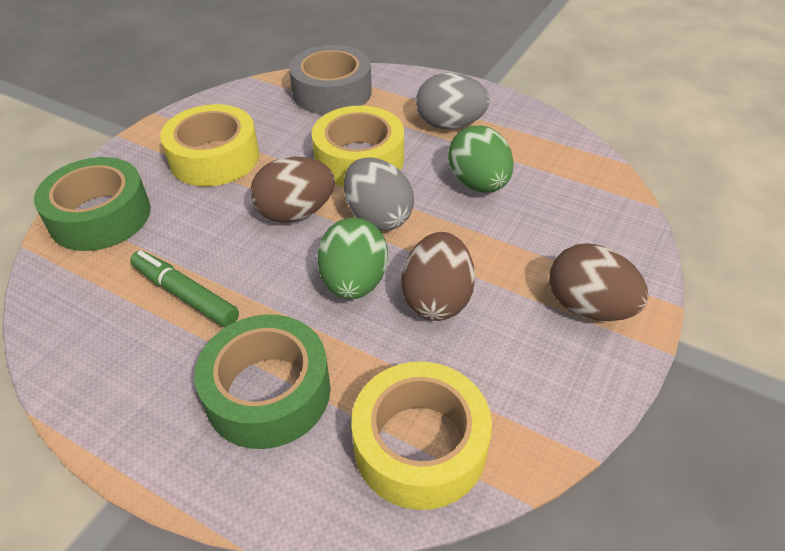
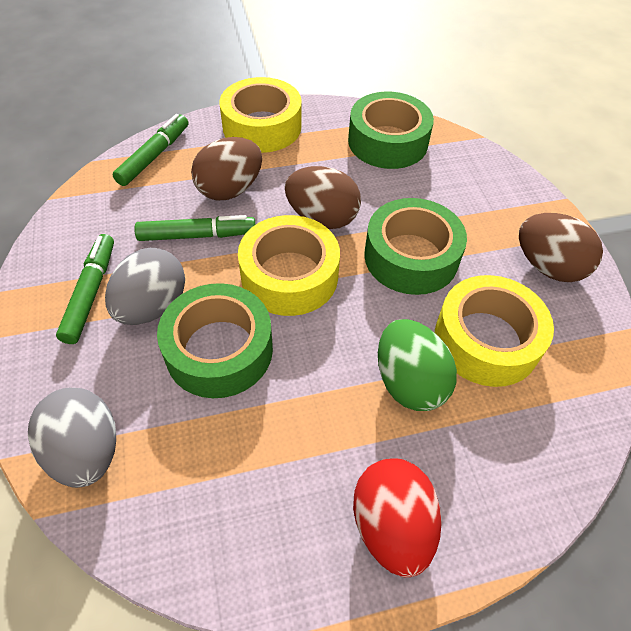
green egg: [317,217,388,299] [448,125,514,193] = 2 -> [378,319,457,411] = 1
green marker: [130,250,239,327] = 1 -> [56,234,114,344] [112,114,188,186] [134,215,255,241] = 3
green tape: [34,157,151,251] [194,314,330,449] = 2 -> [157,283,273,398] [348,92,434,169] [364,198,467,295] = 3
grey tape: [289,45,372,115] = 1 -> none = 0
red egg: none = 0 -> [353,458,442,578] = 1

